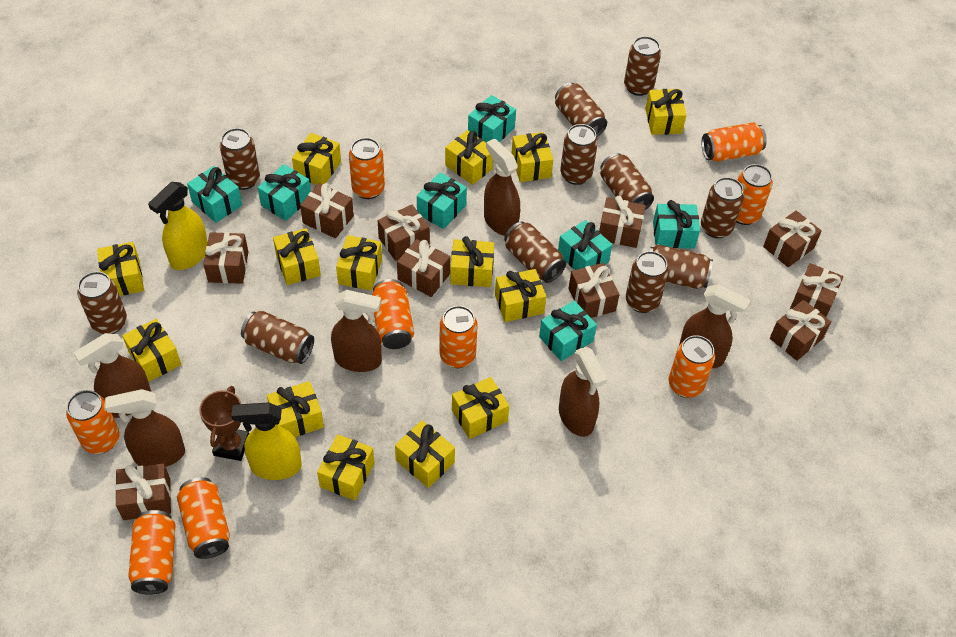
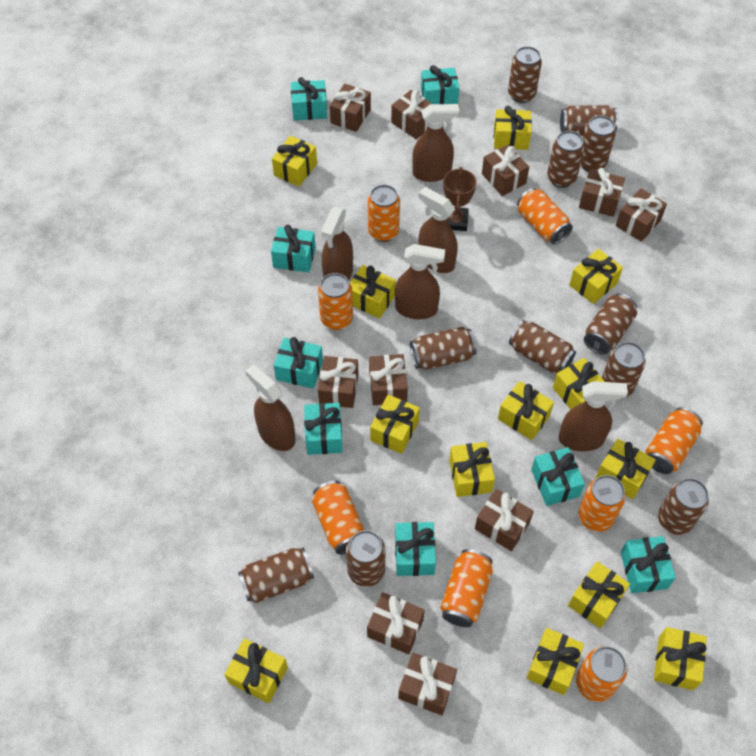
orange can: [66,390,120,454] [128,510,176,594] [177,477,230,559] [349,138,385,199] [372,279,414,349] [440,306,478,368] [668,335,715,398] [701,122,767,162] [736,164,773,225] = 9 -> [312,481,364,554] [318,273,353,330] [368,185,400,242] [440,549,493,627] [517,188,573,245] [576,646,627,702] [579,475,626,532] [645,407,703,474] = 8
turquoise gift: [187,166,242,223] [258,164,311,221] [417,172,467,229] [468,95,516,142] [539,301,597,361] [558,220,612,270] [653,200,700,248] = 7 -> [271,224,316,273] [273,337,323,389] [291,77,327,120] [304,403,343,455] [395,522,436,576] [421,65,459,104] [531,447,585,506] [621,536,676,593] = 8
yellow gift: [97,242,144,296] [122,319,181,382] [267,381,324,437] [273,228,321,285] [292,133,341,185] [317,434,374,501] [336,235,382,290] [395,420,455,488] [445,130,493,185] [450,236,494,287] [452,377,509,439] [495,269,546,322] [511,132,554,182] [645,89,687,135] = 14 -> [224,638,288,703] [272,136,317,186] [350,265,396,319] [370,394,420,454] [449,442,495,497] [494,106,532,150] [498,381,554,440] [526,628,584,695] [553,358,605,409] [568,561,630,628] [569,249,623,304] [596,439,656,499] [654,627,707,690] = 13
yellow spray bottle: [148,182,208,270] [231,402,302,480] = 2 -> none = 0

